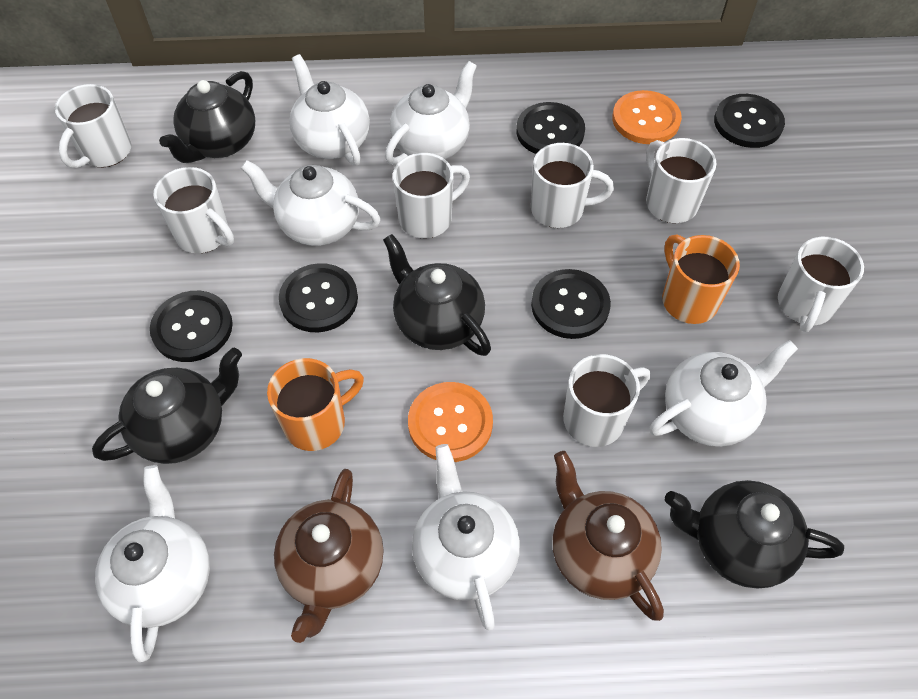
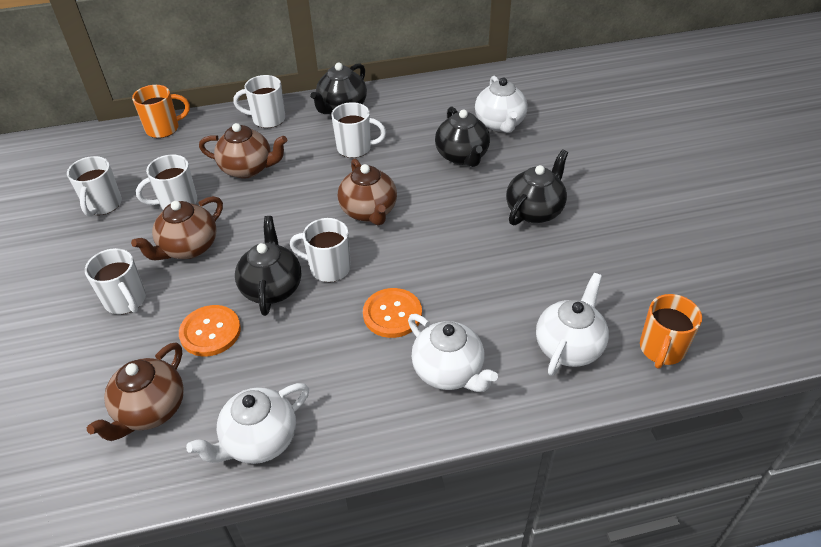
black button: [150,291,233,362] [279,263,358,332] [516,102,585,154] [531,269,611,339] [714,94,785,148] = 5 -> none = 0
brown teapot: [274,469,384,643] [553,451,664,621] = 2 -> [87,343,184,441] [131,196,223,260] [199,123,287,179] [338,159,397,225] = 4
white mug: [55,84,132,168] [153,167,234,253] [393,153,470,238] [531,143,614,228] [563,354,650,447] [646,138,716,223] [778,237,864,332] = 7 -> [67,156,122,217] [85,248,146,314] [136,154,197,210] [233,75,285,128] [290,218,351,282] [331,102,386,158] = 6
white teapot: [95,465,210,662] [241,160,381,246] [289,54,370,166] [385,61,477,165] [412,444,520,630] [650,340,798,447] = 6 -> [186,383,309,464] [408,314,498,392] [475,76,528,133] [536,273,609,376] = 4

